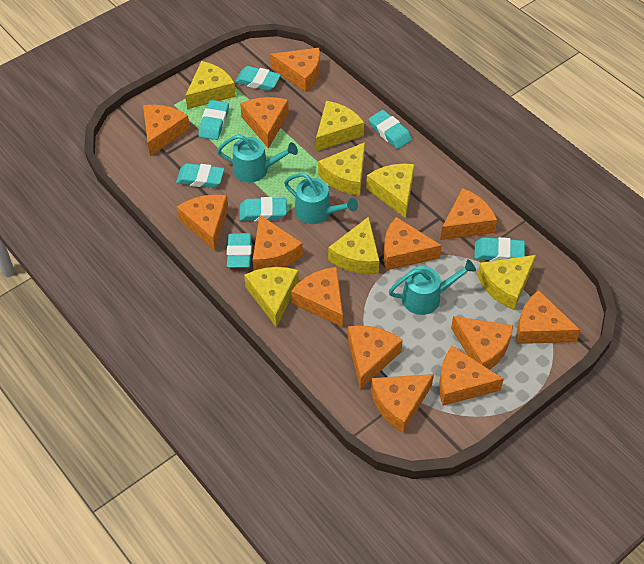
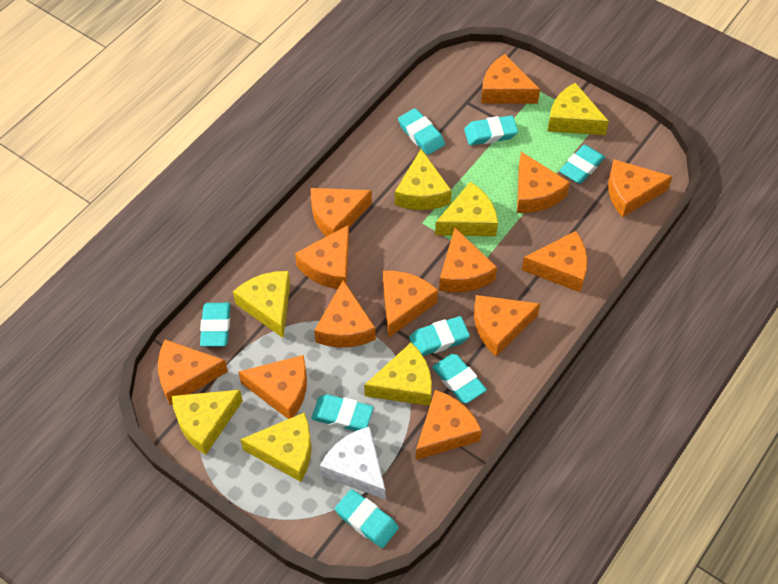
turquoise eraser: [176,163,225,188] [198,100,229,140] [227,233,252,268] [235,66,281,91] [239,197,287,221] [369,110,412,149] [474,237,525,261] = 7 -> [200,303,230,347] [311,394,373,431] [335,489,399,548] [398,108,445,155] [409,316,470,356] [432,354,487,403] [464,115,518,145] [559,145,605,184] = 8
turquoise watering can: [217,134,298,182] [284,173,358,224] [389,259,476,315] = 3 -> none = 0
white cheese: none = 0 -> [320,427,386,500] = 1

